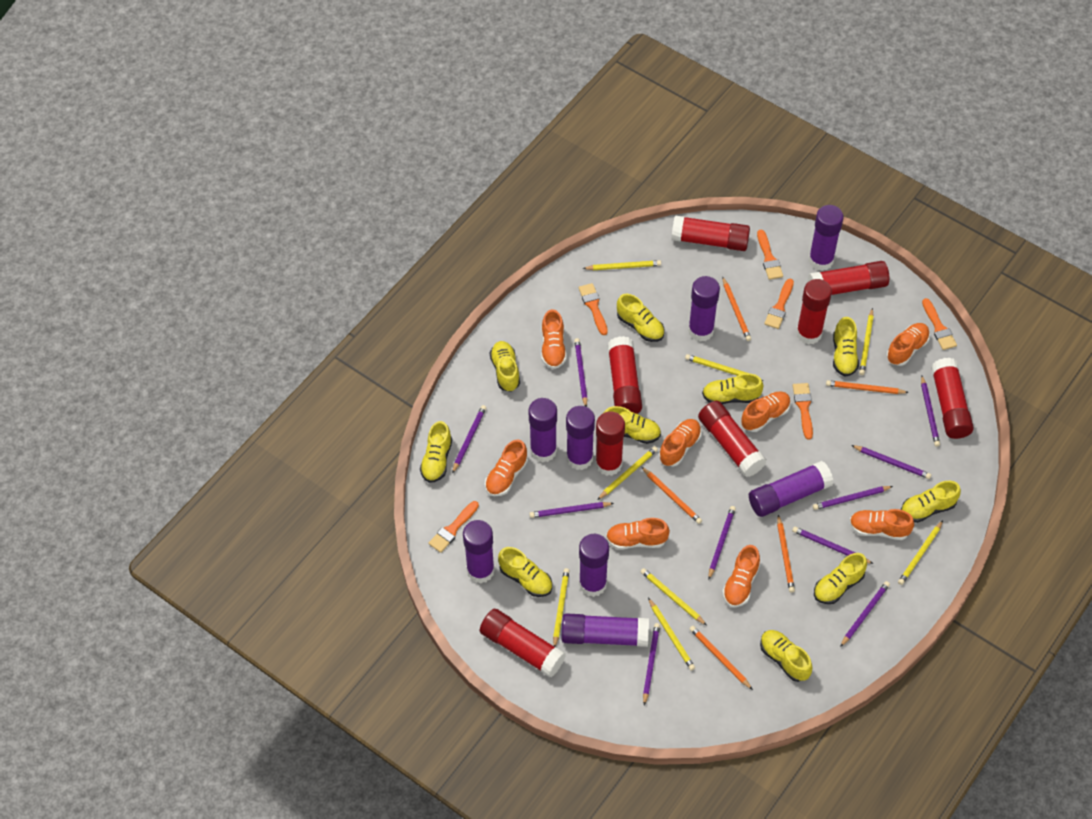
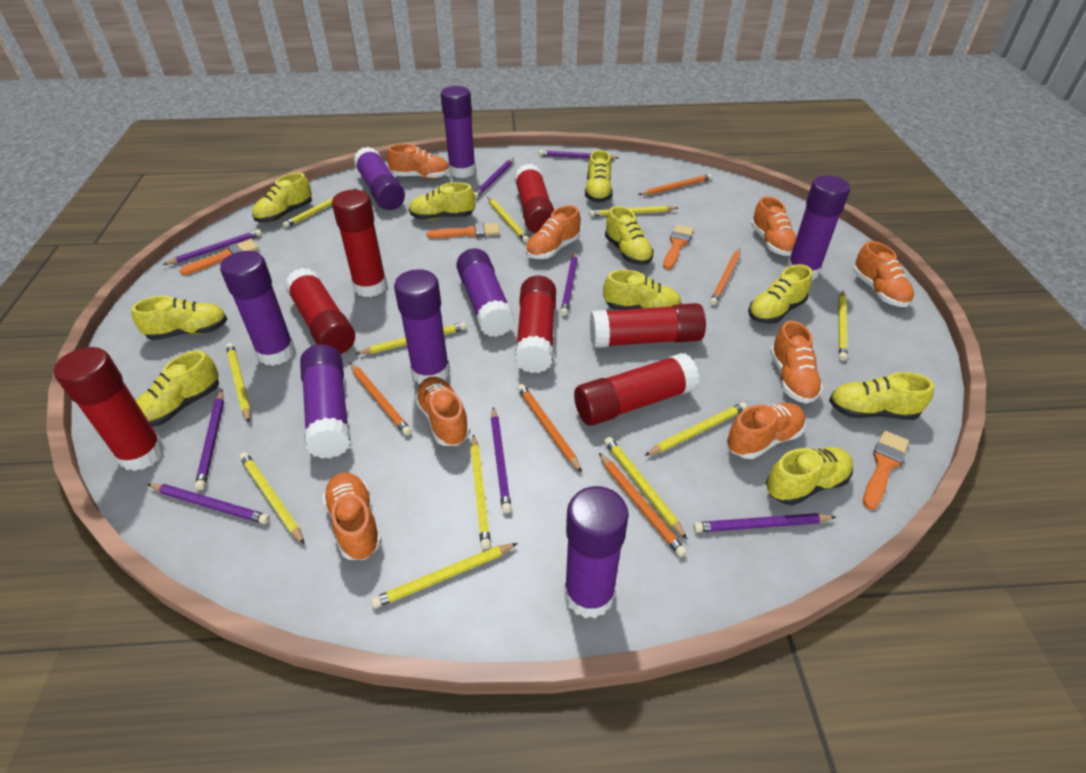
orange brush: [429,501,479,553] [579,283,608,335] [757,230,783,280] [764,279,794,329] [793,383,813,439] [922,298,957,350] = 6 -> [180,239,259,275] [426,223,500,238] [663,225,694,269] [863,430,909,510] = 4
purple pencil: [452,405,486,474] [529,502,614,518] [574,338,588,407] [643,623,660,705] [708,506,736,580] [792,526,873,564] [813,486,893,510] [840,581,890,647] [851,445,931,479] [921,376,940,447] = 10 -> [148,484,270,524] [163,229,262,265] [195,390,224,490] [474,158,514,198] [491,407,512,513] [539,150,619,160] [560,252,578,316] [693,513,836,532] = 8
red glue stick: [480,609,566,677] [596,411,625,476] [607,336,642,414] [671,215,750,251] [698,401,767,477] [796,279,832,345] [808,261,889,295] [931,358,974,439] = 8 -> [54,347,165,471] [285,268,355,354] [332,190,387,297] [514,164,554,233] [515,275,556,373] [574,353,699,426] [590,303,706,348] = 7
yellow pencil: [553,568,570,647] [583,260,661,270] [597,446,658,500] [640,568,706,625] [648,598,695,671] [685,354,763,381] [859,308,874,375] [898,520,943,585] = 8 -> [226,343,251,422] [239,452,305,544] [282,189,356,228] [356,322,466,354] [371,543,518,608] [471,434,491,550] [488,197,529,243] [589,206,678,216] [604,437,687,539] [644,402,747,456] [838,290,847,361] = 11

